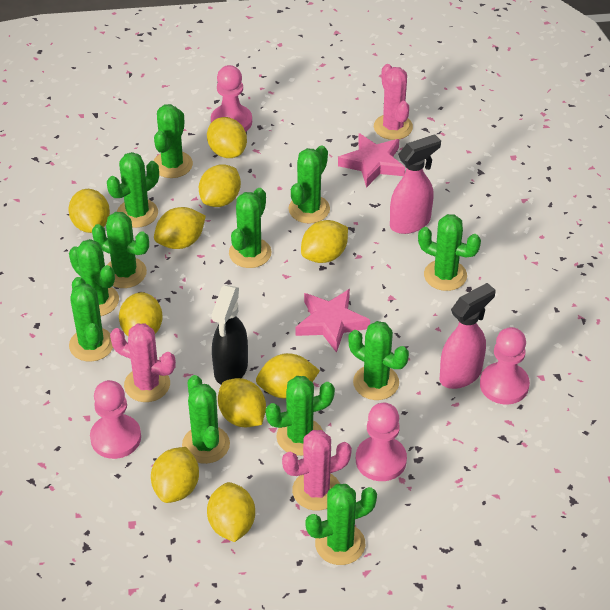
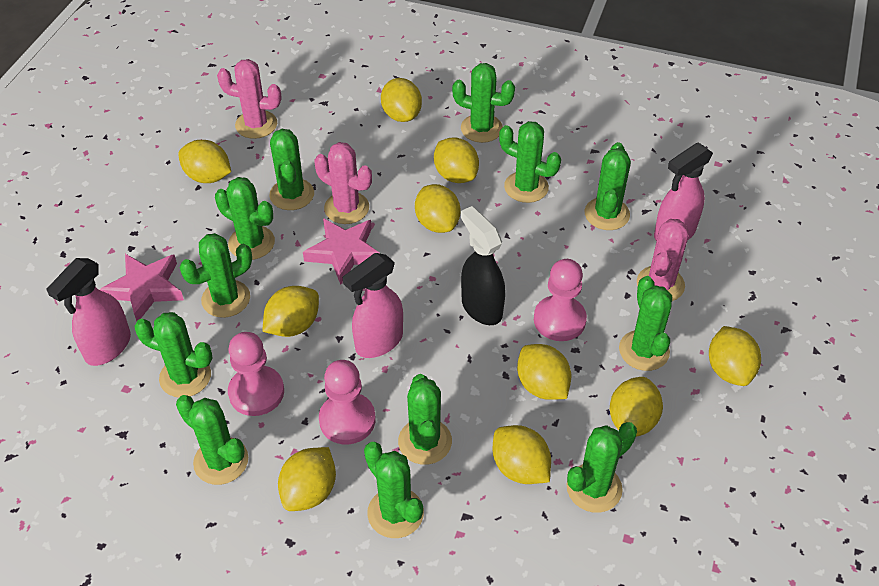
pink pawn: [90,380,141,459] [211,65,252,132] [356,403,407,481] [480,327,530,405] = 4 -> [228,332,284,416] [319,360,376,444] [534,259,587,341] = 3
pink spray bottle: [390,134,441,234] [440,283,496,389] = 2 -> [46,258,131,366] [343,253,403,358] [654,143,713,241] = 3

